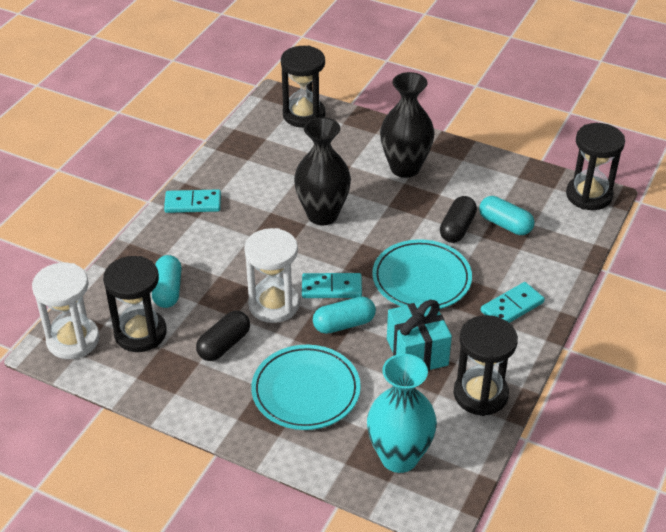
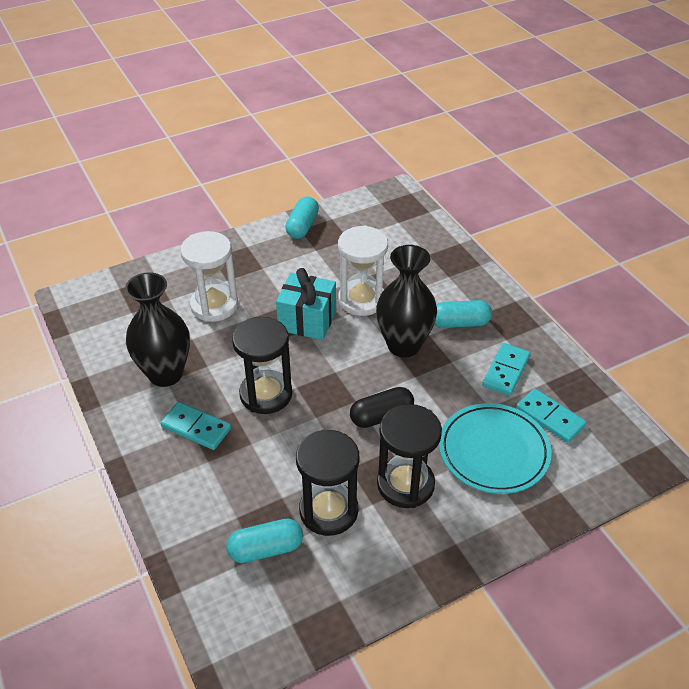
black capsule: [196,311,250,361] [440,196,477,243] = 2 -> [350,387,414,428] = 1
black hourglass: [103,256,167,352] [281,46,326,128] [454,315,518,416] [566,123,625,210] = 4 -> [232,317,292,414] [296,429,359,536] [377,404,442,508] = 3
turquoise plate: [251,345,361,430] [372,239,472,309] = 2 -> [439,403,552,494] = 1
turquoise vase: [367,354,437,473] = 1 -> none = 0

